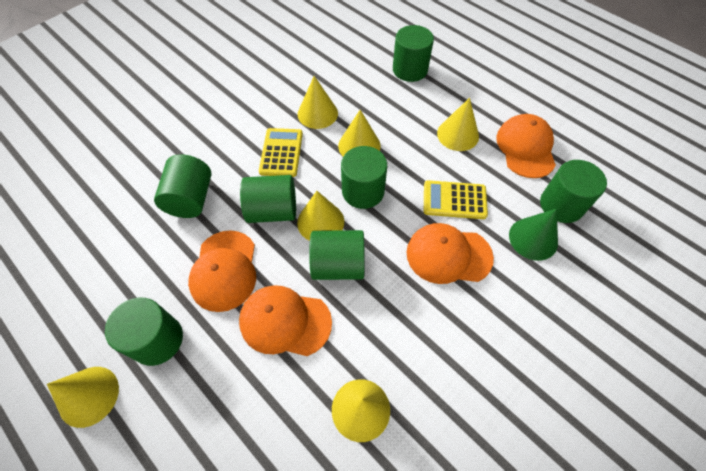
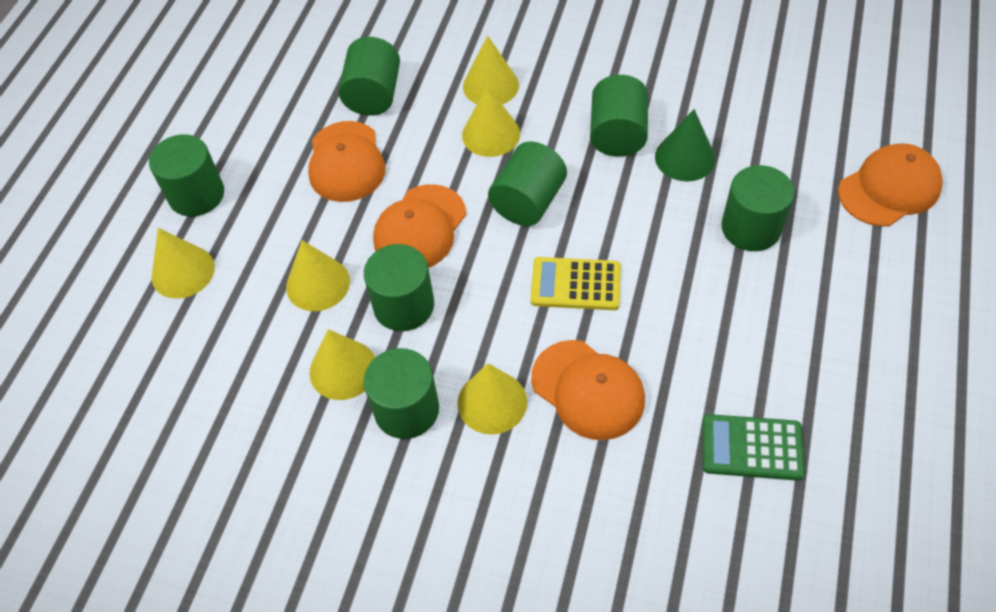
green calculator: none = 0 -> [702,414,805,481] = 1
yellow calculator: [259,128,303,177] [424,180,488,219] = 2 -> [530,257,621,310] = 1

